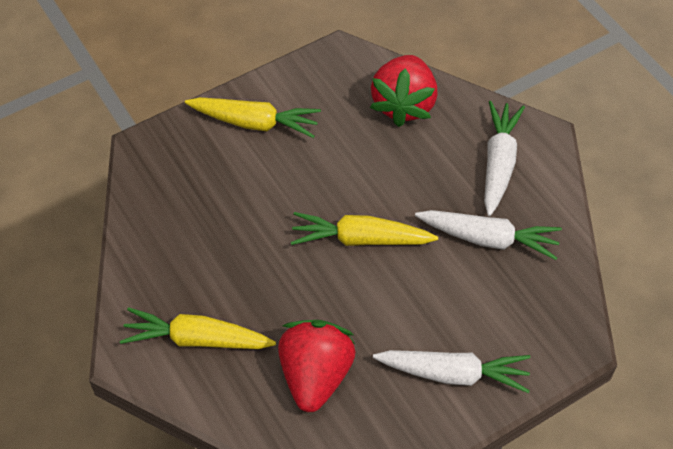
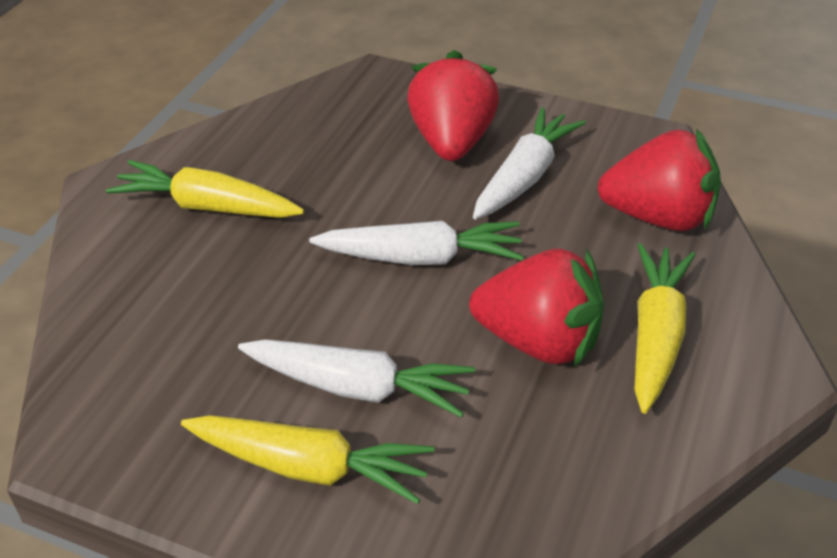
red strawberry: [278,320,355,412] [370,55,438,127] = 2 -> [407,50,499,161] [469,249,604,368] [598,129,721,231] = 3

